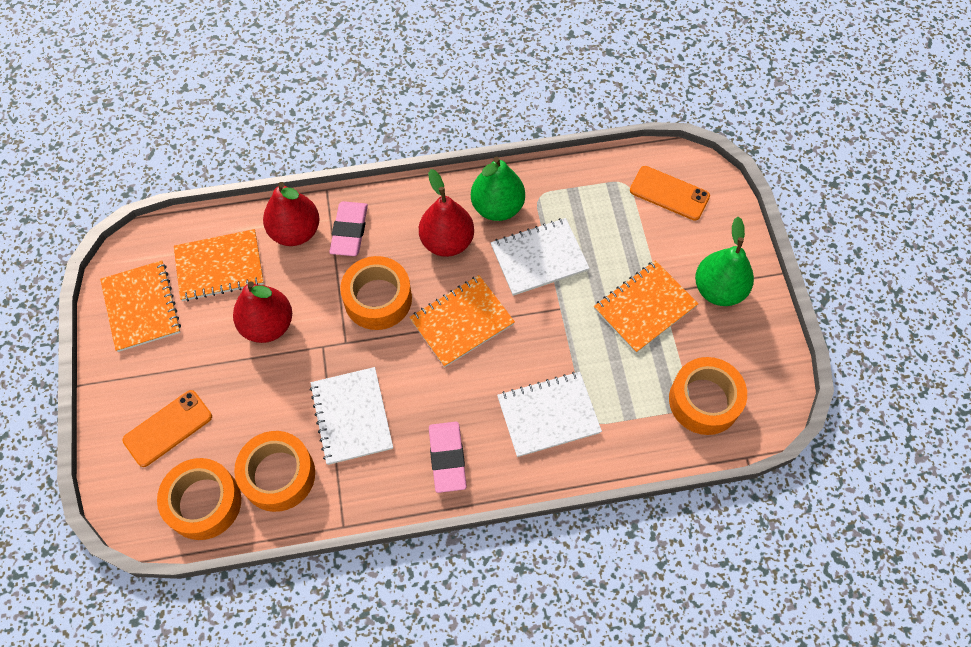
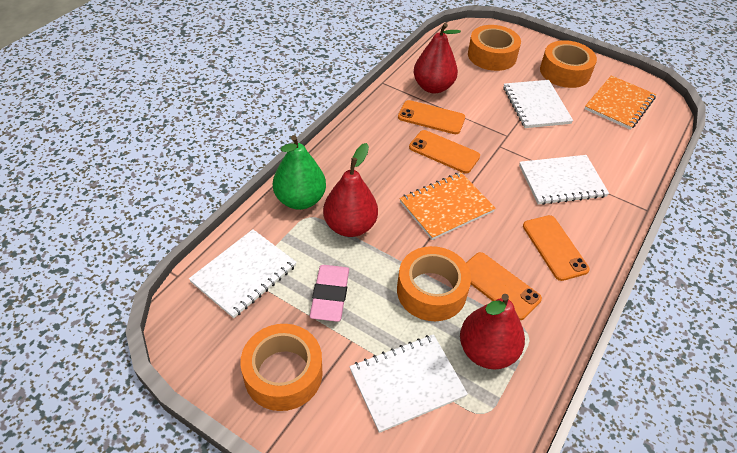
green pear: [471,157,525,221] [695,217,754,306] = 2 -> [273,135,326,210] = 1
orange notebook: [100,260,181,352] [174,229,264,301] [409,275,515,367] [594,260,698,353] = 4 -> [399,172,496,240] [585,76,656,130] = 2
orange phone: [123,390,212,467] [630,166,710,221] = 2 -> [398,100,465,134] [409,130,480,173] [466,252,542,320] [523,215,590,281] = 4
pink eraser: [329,201,368,256] [429,422,467,493] = 2 -> [310,265,349,322] = 1
white notebook: [310,367,393,465] [491,218,590,296] [497,372,602,457] = 3 -> [189,229,297,318] [349,334,468,433] [503,80,573,128] [519,155,609,205] = 4

